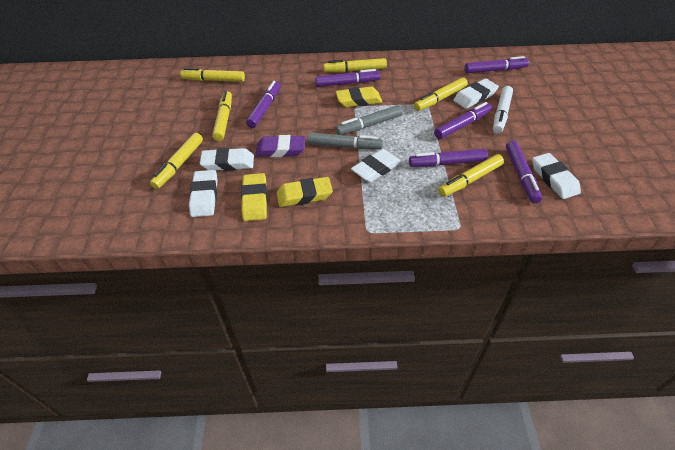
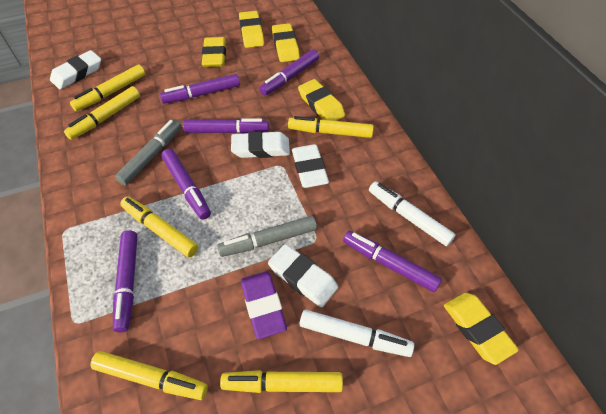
white eraser: [189,170,218,217] [200,148,254,171] [351,149,401,182] [453,79,499,109] [532,153,581,199] = 5 -> [50,50,101,89] [231,131,290,158] [268,244,338,307] [292,144,329,188] = 4
white marker: [493,86,513,134] = 1 -> [300,310,414,357] [369,181,455,246] = 2
yellow eraser: [241,173,268,221] [277,177,333,207] [336,87,382,107] = 3 -> [202,37,226,67] [239,11,264,48] [272,23,300,62] [298,79,345,121] [444,293,519,365] = 5

